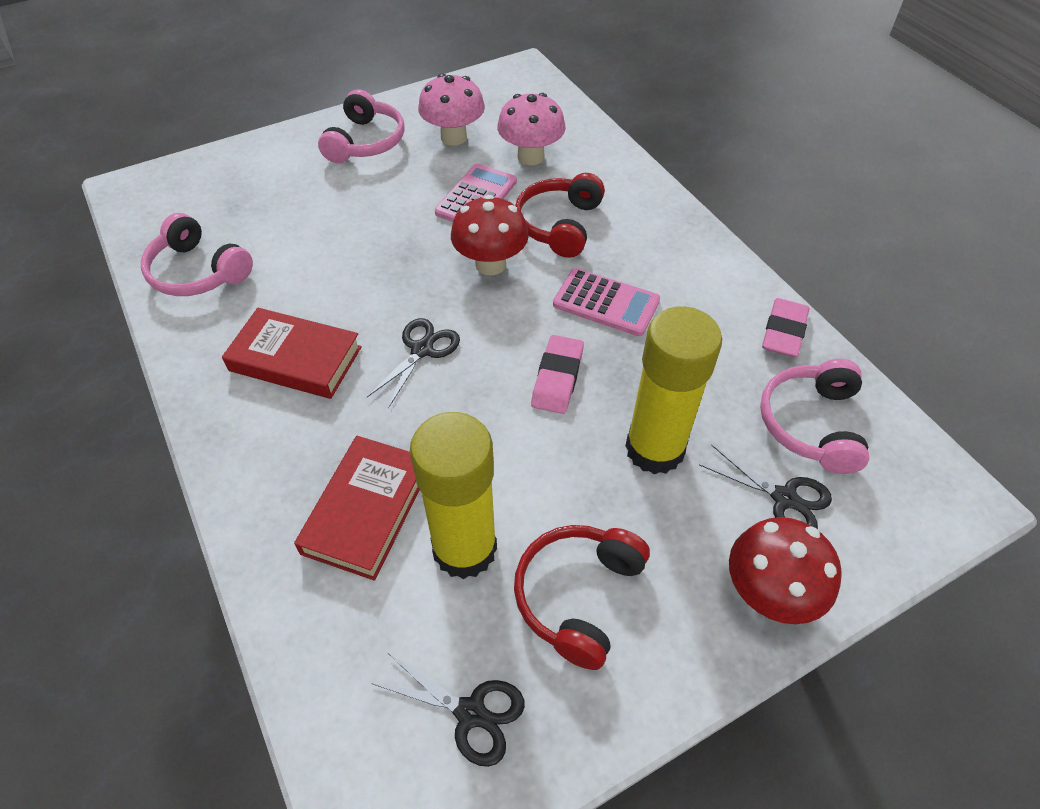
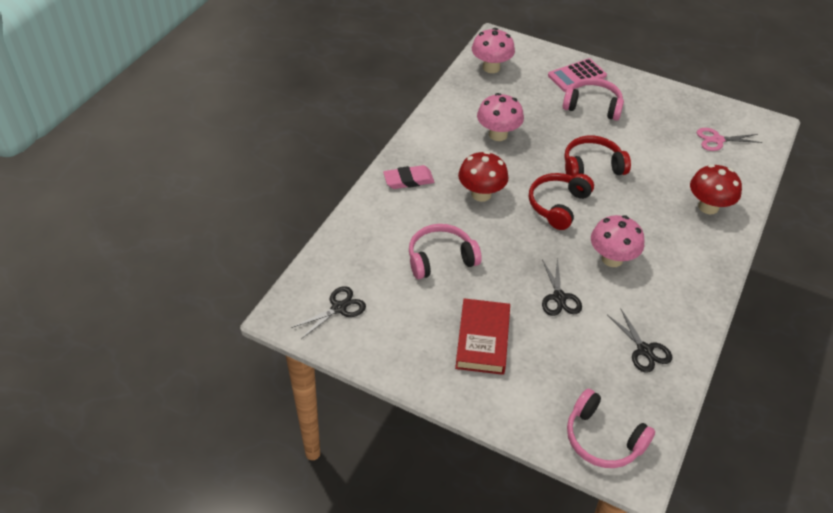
pink calculator: [435,164,517,222] [553,268,660,336] = 2 -> [548,58,607,92] = 1
pink eraser: [531,335,584,414] [762,298,810,357] = 2 -> [383,165,434,189] = 1
pink mushroom: [418,73,485,146] [497,93,566,165] = 2 -> [472,28,515,73] [477,93,524,141] [591,215,644,267] = 3
pink scissors: none = 0 -> [697,128,763,151] = 1
red book: [222,308,362,399] [294,436,420,581] = 2 -> [455,298,510,375] = 1
yellow glue stick: [410,412,497,579] [625,307,722,474] = 2 -> none = 0

